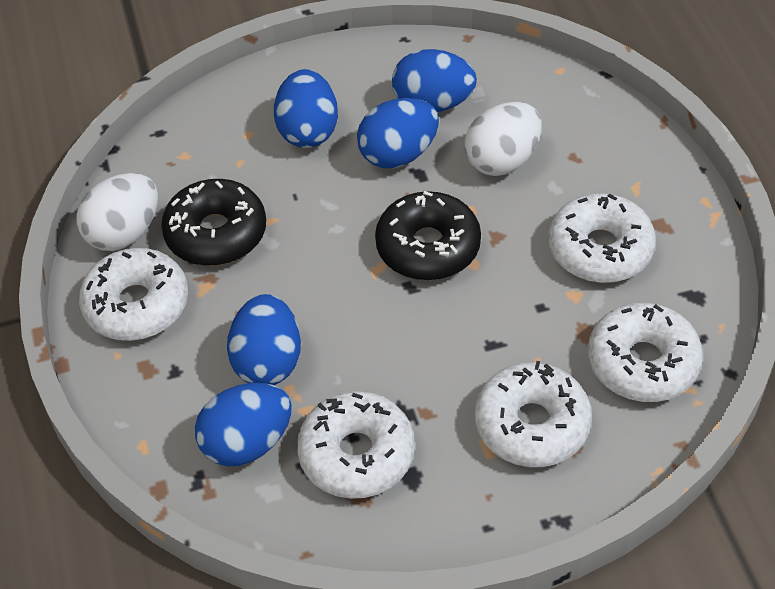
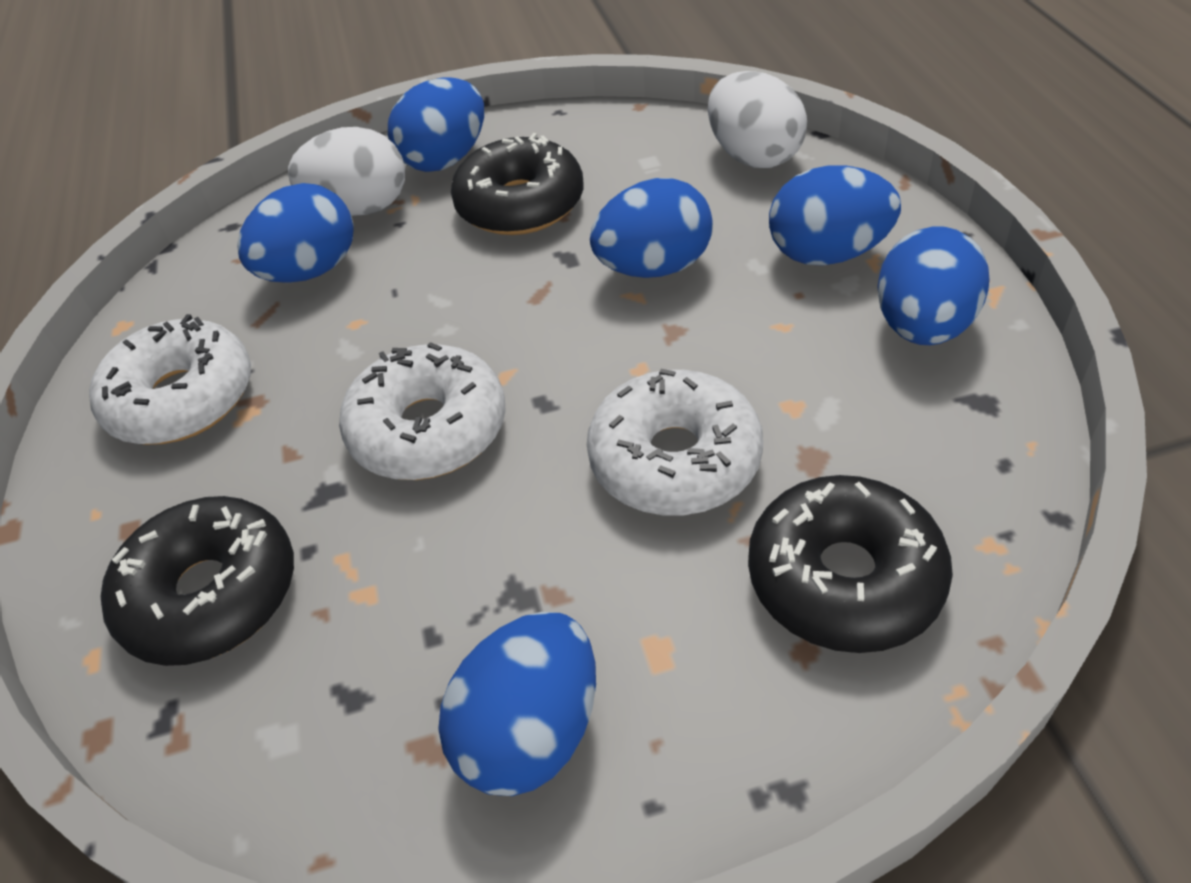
black donut: [161,179,266,266] [375,191,481,280] = 2 -> [101,496,294,666] [451,133,583,235] [748,475,953,653] = 3
blue egg: [195,383,291,466] [227,294,301,385] [274,69,338,148] [357,98,439,168] [392,49,477,112] = 5 -> [237,183,354,283] [388,77,484,172] [438,612,596,796] [590,178,713,278] [769,165,901,265] [877,227,990,345] = 6
white donut: [79,248,188,341] [297,391,415,499] [475,361,592,467] [548,193,656,283] [588,303,703,402] = 5 -> [89,314,251,445] [339,342,506,480] [587,369,763,516] = 3

